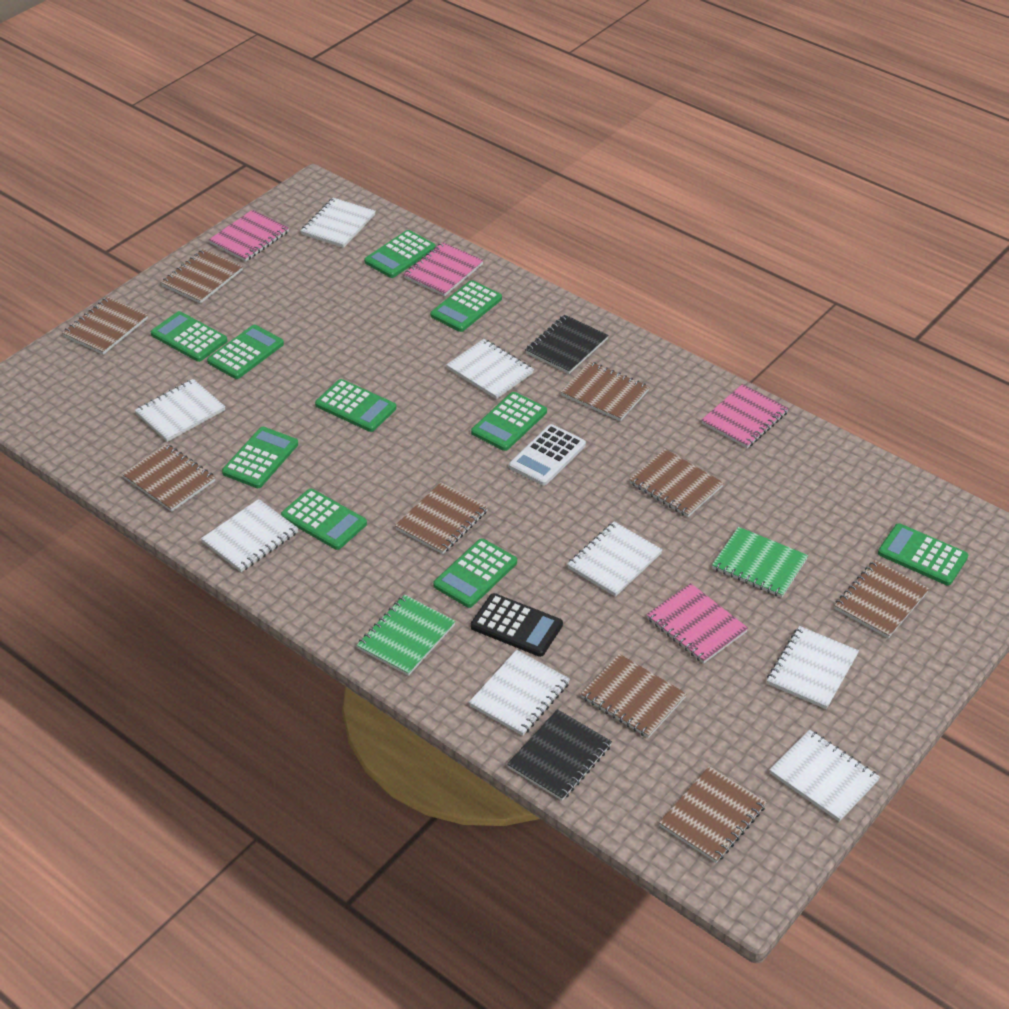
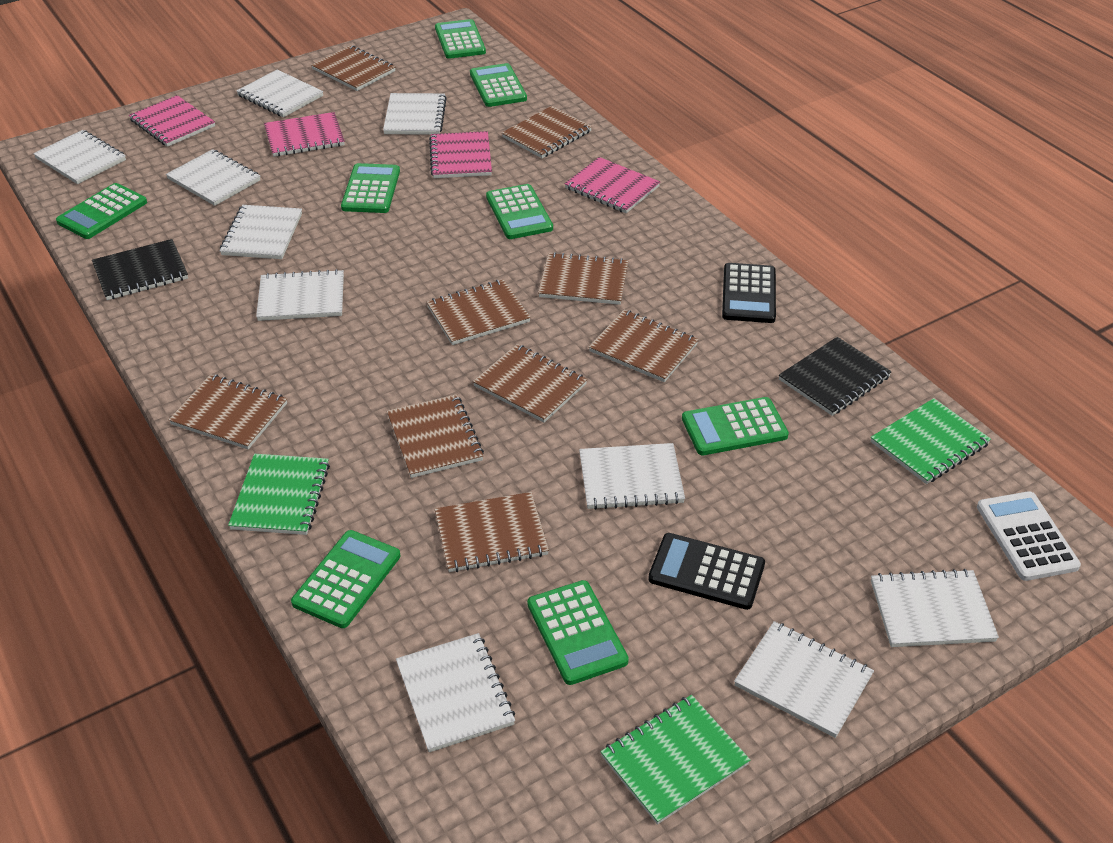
black calculator: [470,593,563,657] = 1 -> [648,533,765,610] [722,263,776,323] = 2
green calculator: [151,311,227,362] [207,325,284,379] [222,427,298,488] [281,489,367,550] [315,379,397,432] [364,230,436,278] [430,280,502,332] [433,538,517,608] [471,392,547,451] [878,523,968,585] = 10 -> [56,183,147,239] [291,530,400,628] [341,163,400,213] [435,19,486,59] [470,63,527,107] [486,184,553,239] [527,580,629,685] [682,397,789,455] = 8
green notebook: [357,595,456,676] [712,527,808,598] = 2 -> [228,454,330,535] [601,695,750,825] [871,398,991,484] = 3
white notebook: [134,379,225,442] [201,499,299,572] [301,198,376,248] [446,339,534,399] [469,650,570,736] [567,521,663,597] [767,626,859,709] [769,729,880,822] = 8 -> [33,130,126,184] [166,149,260,206] [220,205,302,259] [236,70,323,117] [256,269,344,321] [383,93,447,135] [396,633,515,752] [579,443,685,510] [734,621,874,738] [871,569,999,647] = 10

